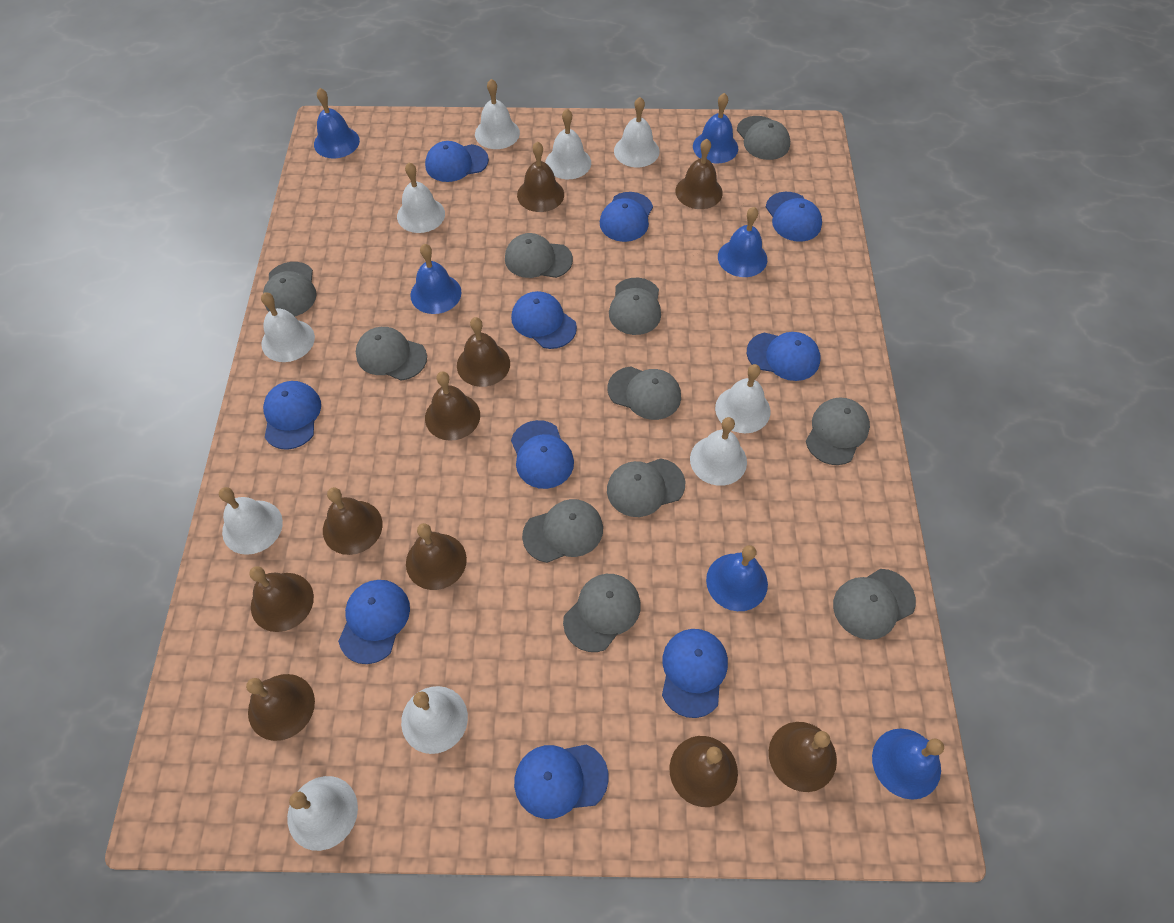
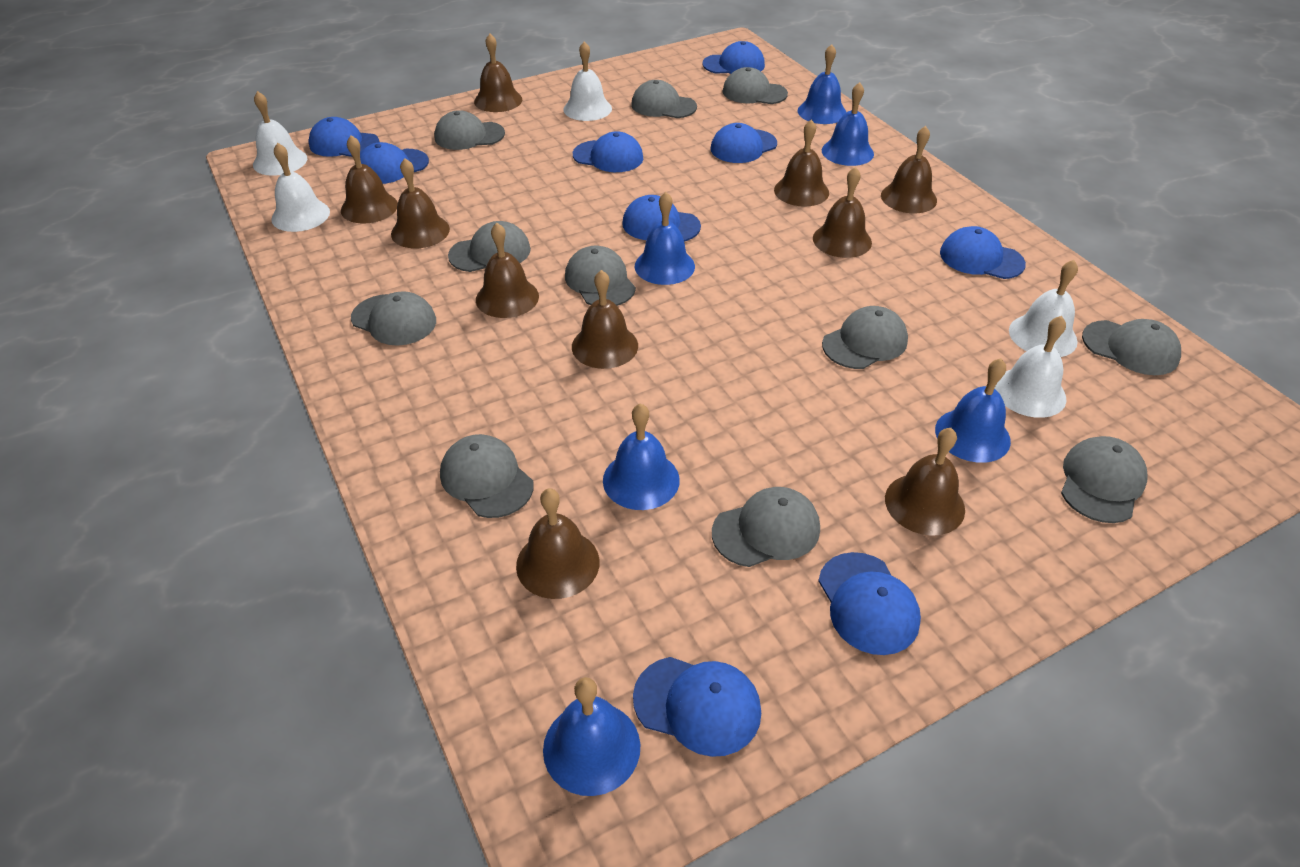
blue cap: [263,381,321,450] [338,580,410,664] [425,141,489,182] [511,291,577,349] [511,420,574,489] [514,744,609,819] [600,192,653,242] [662,629,728,718] [747,332,820,381] [766,192,822,242] = 10 -> [309,117,379,157] [360,142,429,184] [573,131,643,172] [622,195,701,241] [633,657,761,757] [702,41,765,74] [711,123,777,163] [818,552,921,655] [940,226,1026,279] = 9
white bell: [219,487,283,555] [261,292,315,362] [287,776,358,851] [397,162,445,233] [401,686,468,754] [475,79,520,149] [545,109,591,179] [614,97,660,167] [690,417,747,486] [715,364,770,433] = 10 -> [253,91,307,176] [271,143,330,232] [563,41,612,121] [994,316,1067,418] [1009,260,1078,357] = 5

